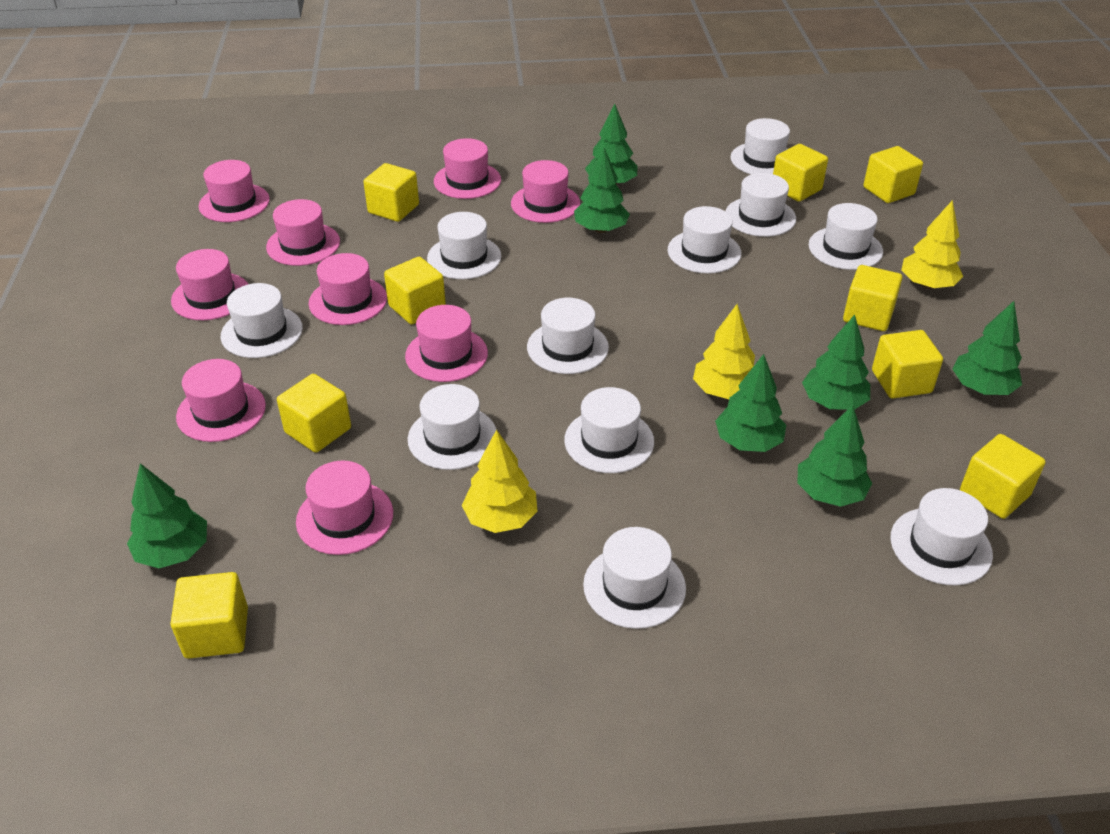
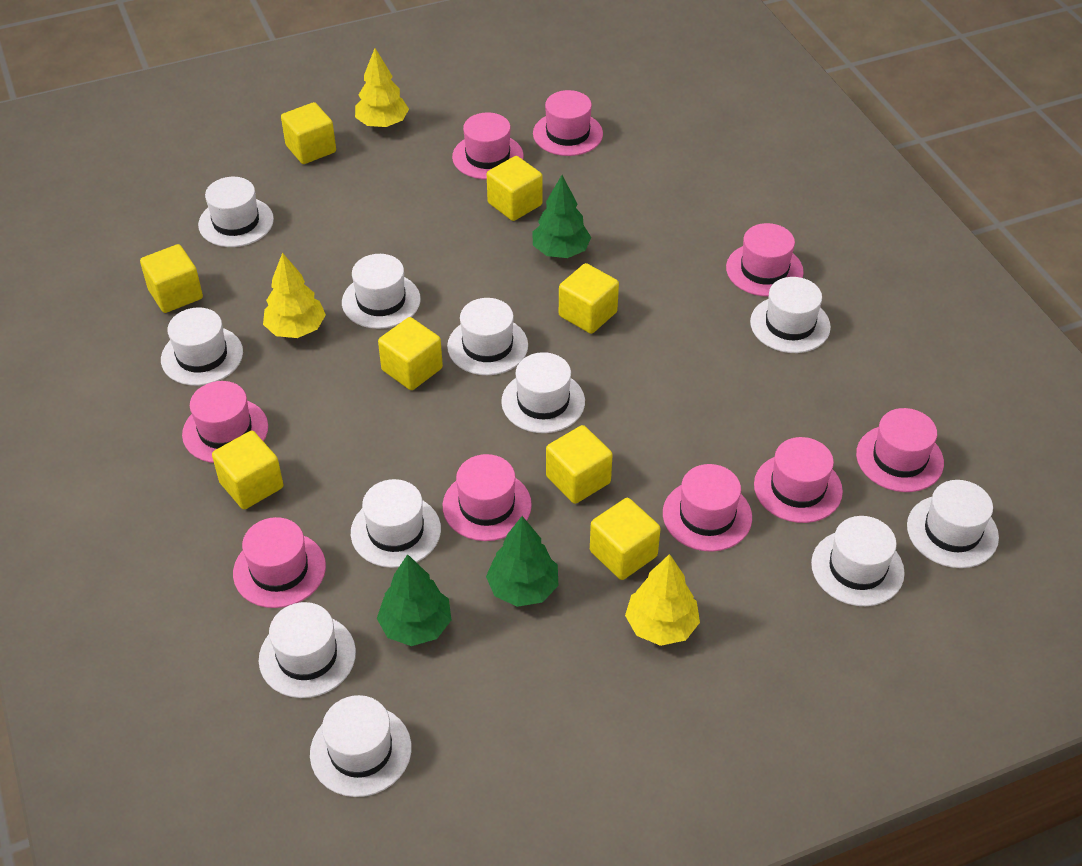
green tree: [127,463,207,568] [574,148,630,233] [585,103,638,185] [715,354,786,452] [797,405,872,507] [802,315,870,410] [952,301,1022,395] = 7 -> [377,554,451,646] [486,516,558,607] [532,175,591,258] = 3
yellow cube: [170,572,248,659] [277,374,351,453] [364,163,419,222] [384,257,446,324] [773,144,828,202] [843,265,903,331] [863,146,923,203] [872,330,943,398] [960,434,1046,519] = 9 -> [140,244,203,313] [212,431,283,510] [281,102,336,164] [378,317,443,390] [487,156,543,221] [546,425,613,504] [559,263,619,334] [590,498,661,580] = 8

